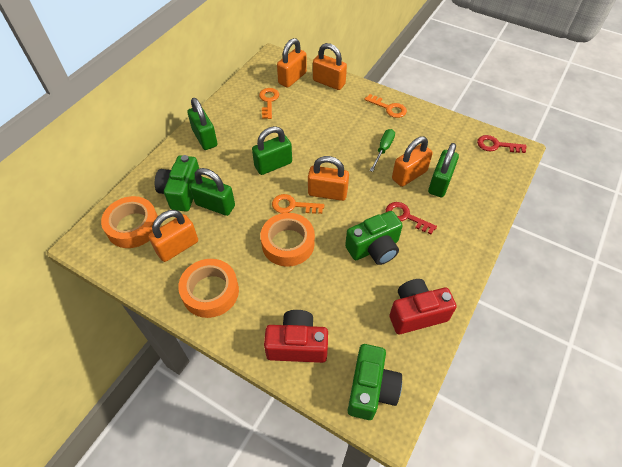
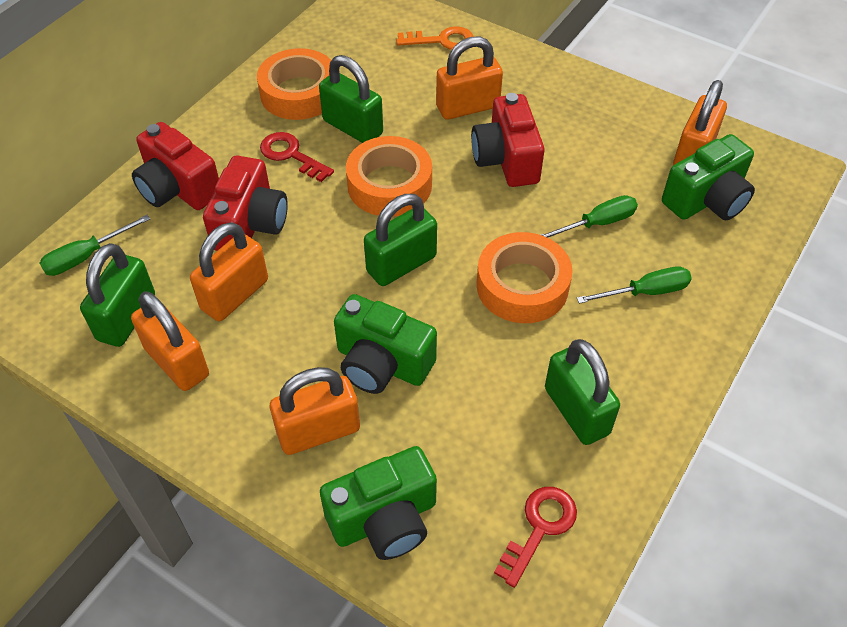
green screwdriver: [370,129,395,172] = 1 -> [40,215,150,276] [541,195,638,238] [577,266,692,304] = 3
orange key: [259,88,279,119] [272,194,324,214] [364,94,407,118] = 3 -> [396,26,474,50] = 1
red camera: [264,310,328,363] [389,279,457,334] = 2 -> [132,122,219,210] [203,155,288,251] [471,93,545,187] = 3

